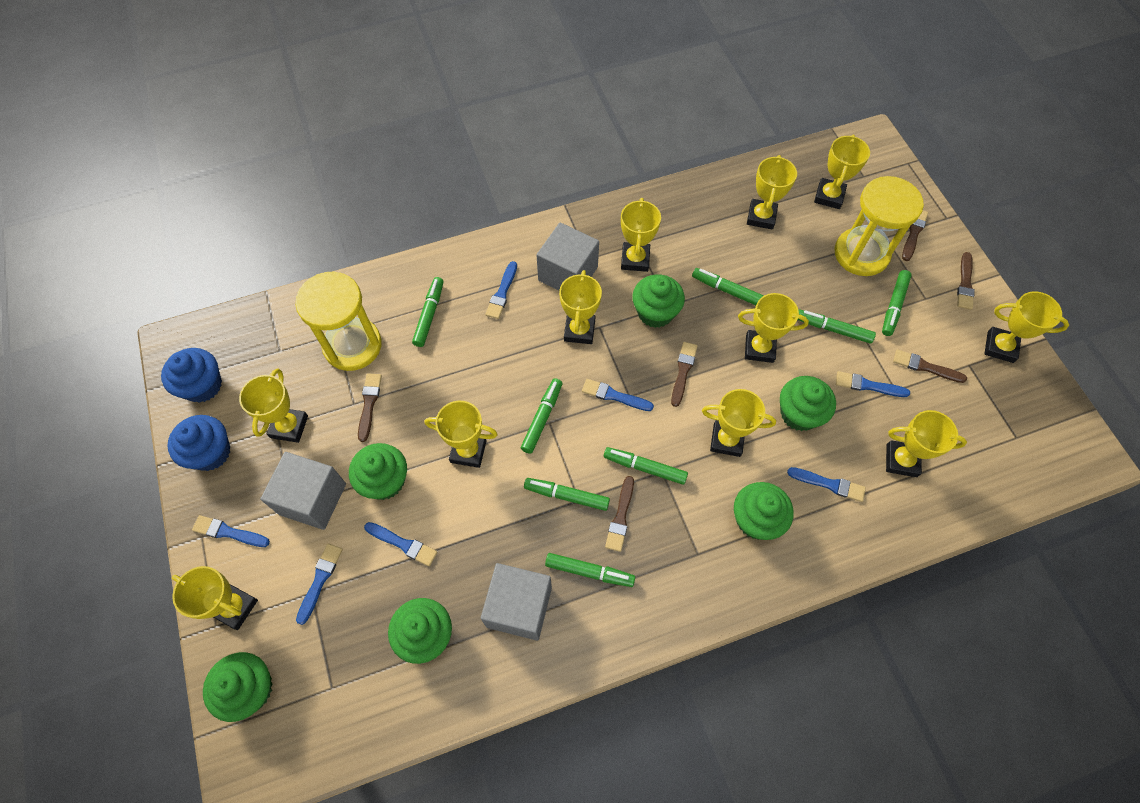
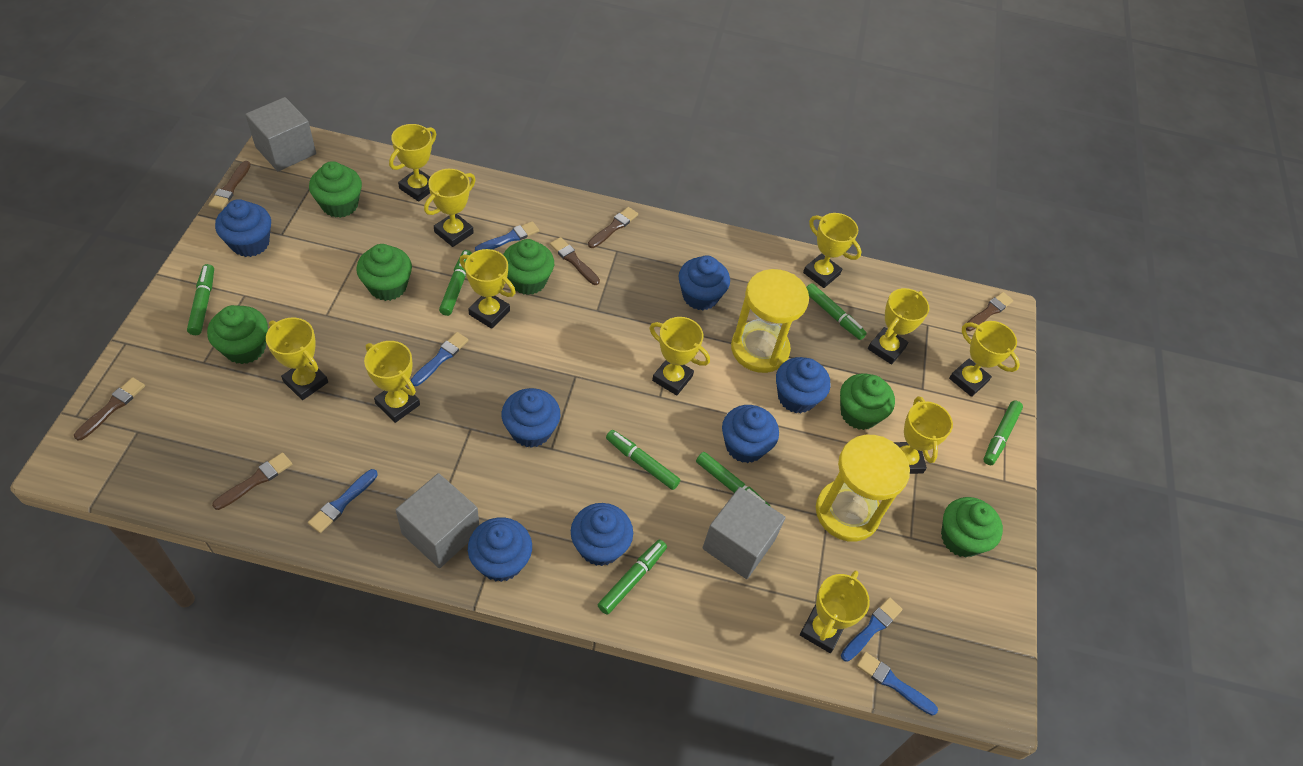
blue brush: [192,515,270,547] [296,544,343,625] [364,522,437,566] [485,261,517,319] [582,379,654,411] [787,467,866,502] [836,371,910,397] = 7 -> [308,469,378,533] [410,332,469,386] [475,221,539,252] [841,597,902,662] [856,652,938,715] = 5
blue cupcake: [161,348,222,403] [167,415,230,471] = 2 -> [215,199,271,257] [468,517,532,582] [502,388,560,448] [571,503,633,566] [678,255,730,310] [722,405,779,463] [776,357,830,413] = 7
green marker: [412,277,444,347] [521,378,562,454] [524,478,610,511] [545,553,635,587] [604,447,688,485] [692,268,764,305] [798,310,876,344] [882,270,912,336] = 8 -> [187,264,214,335] [439,250,472,316] [598,540,667,615] [606,430,680,490] [696,452,771,507] [806,283,867,340] [983,401,1023,465] = 7

